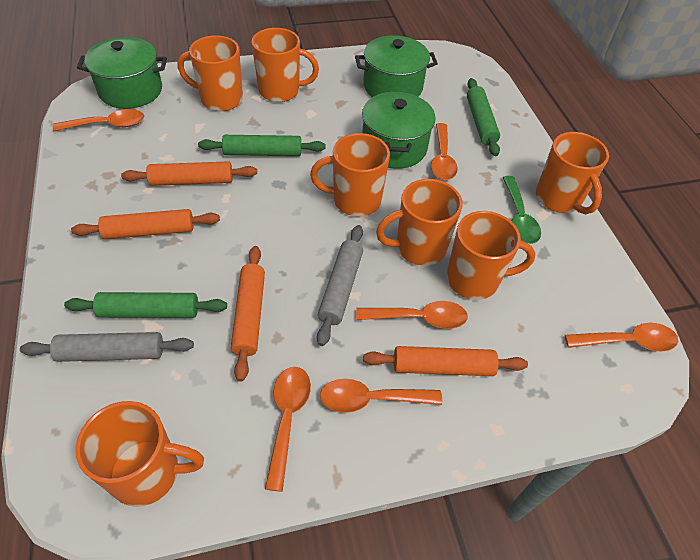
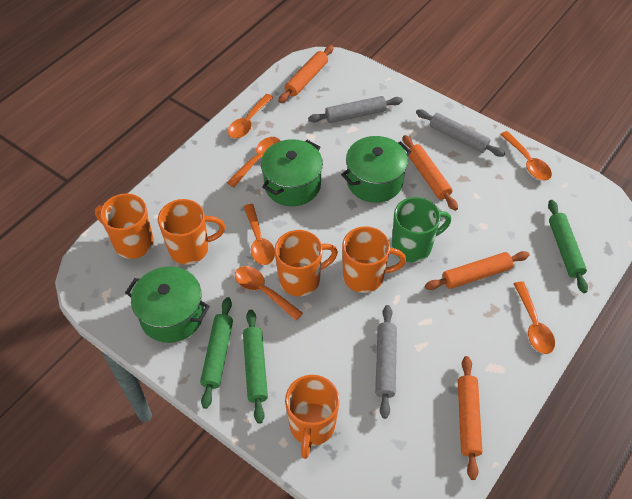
green mug: none = 0 -> [392,197,451,262] = 1
green spoon: [503,176,541,244] = 1 -> none = 0
grey rolling pin: [20,332,194,362] [317,225,363,346] = 2 -> [308,96,403,123] [375,305,397,419] [416,109,505,157] = 3
orange mug: [75,401,204,507] [178,35,243,111] [252,28,319,102] [310,133,390,217] [376,179,463,266] [447,211,535,300] [536,132,609,214] = 7 -> [95,193,154,259] [158,199,225,265] [275,230,338,296] [285,375,339,459] [342,226,406,293] = 5

